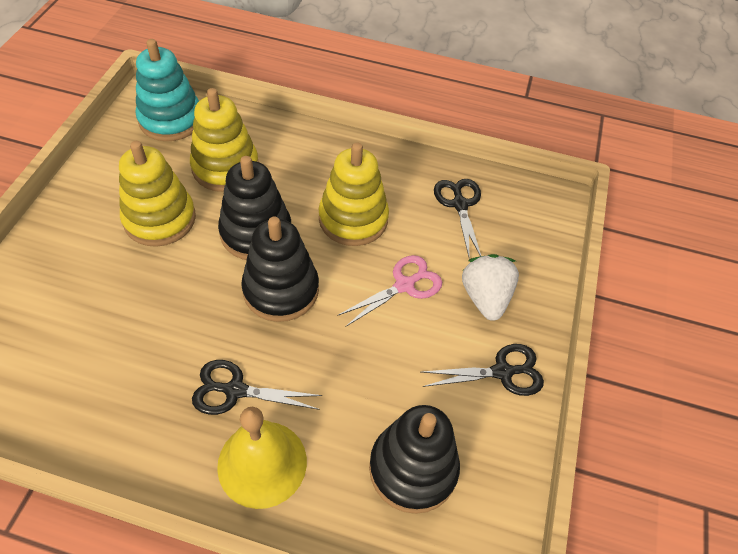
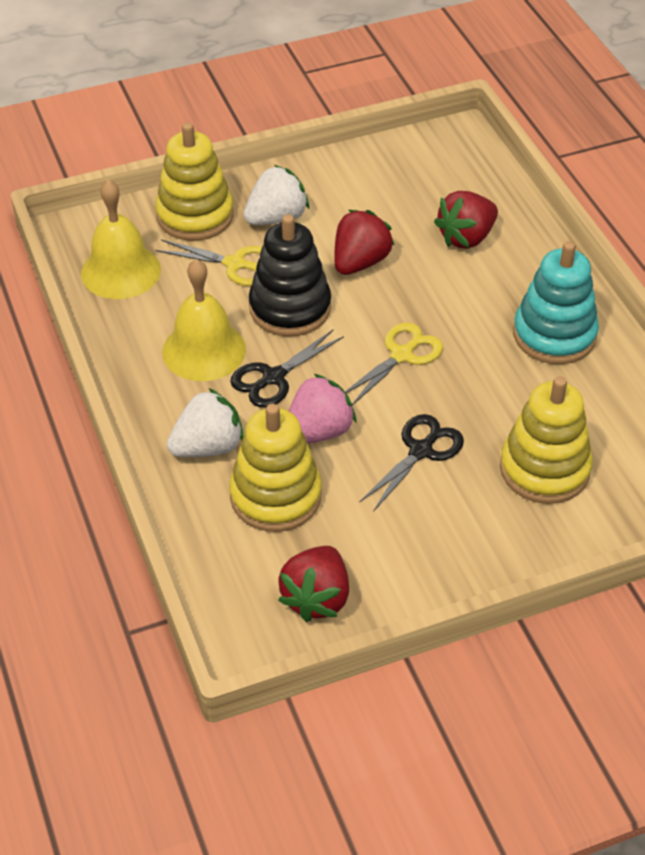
black scissors: [192,360,322,415] [422,344,544,396] [434,179,481,260] = 3 -> [230,329,344,408] [359,414,464,512] = 2
black stacking toy: [218,156,291,260] [241,216,319,322] [369,405,460,514] = 3 -> [249,214,331,336] = 1
pink scissors: [337,255,442,327] = 1 -> none = 0
pink strawberry: none = 0 -> [289,374,357,444] = 1
red strawberry: none = 0 -> [278,546,349,622] [335,210,395,275] [434,191,498,249] = 3
white strawberry: [462,254,519,321] = 1 -> [167,388,244,457] [244,165,309,225] = 2
yellow bell: [217,407,307,509] = 1 -> [81,179,161,299] [162,259,246,381] = 2
yellow scissors: none = 0 -> [156,239,262,286] [345,322,443,405] = 2

